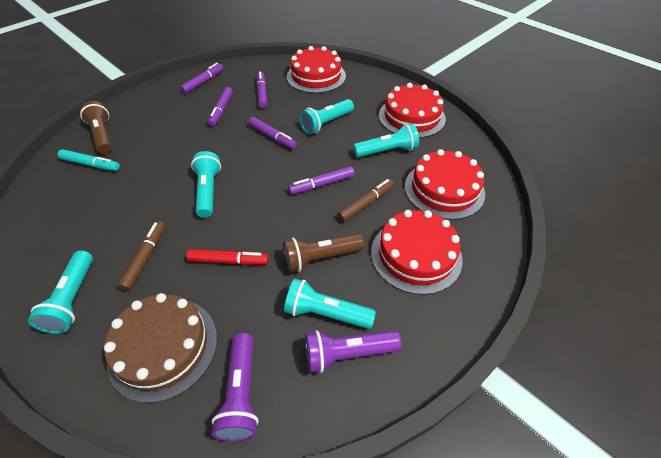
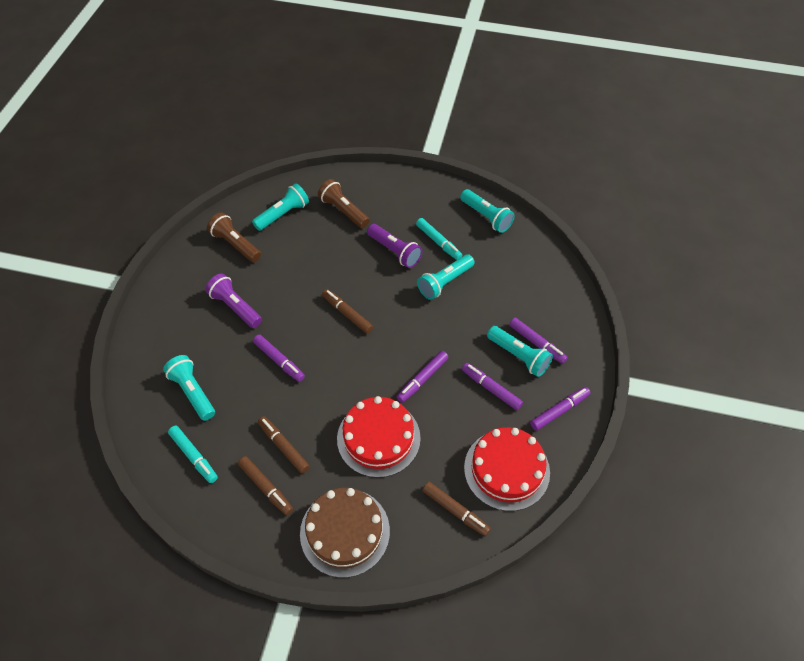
brown marker: [117,221,165,291] [337,179,394,222] = 2 -> [238,456,293,515] [258,416,310,474] [322,289,373,334] [422,482,491,536] = 4
red cake: [287,46,346,93] [371,210,463,295] [379,83,446,138] [405,149,485,220] = 4 -> [337,396,421,478] [464,427,550,511] = 2
red marker: [186,249,269,265] = 1 -> none = 0
turquoise marker: [58,149,120,171] = 1 -> [168,426,218,483] [416,218,462,260] = 2

